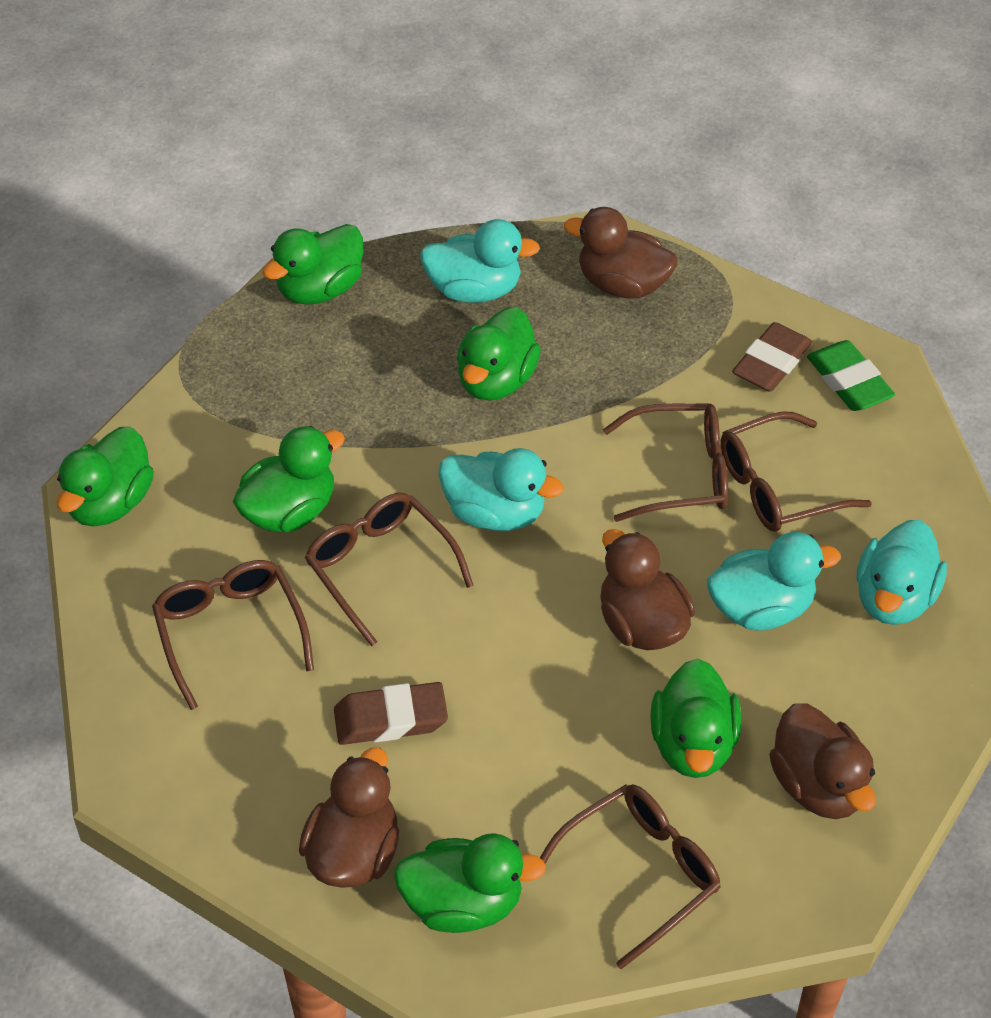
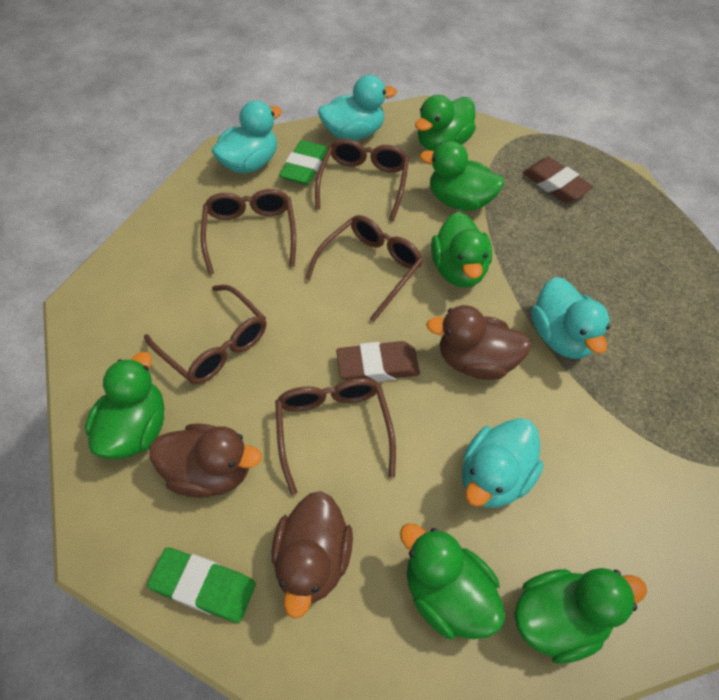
brown duck: [299,747,399,888] [564,207,677,298] [600,529,695,650] [769,703,876,819] = 4 -> [149,424,262,498] [272,491,353,619] [426,305,531,380] = 3
green eraser: [807,340,895,411] = 1 -> [147,547,256,623] [279,140,328,185] = 2

